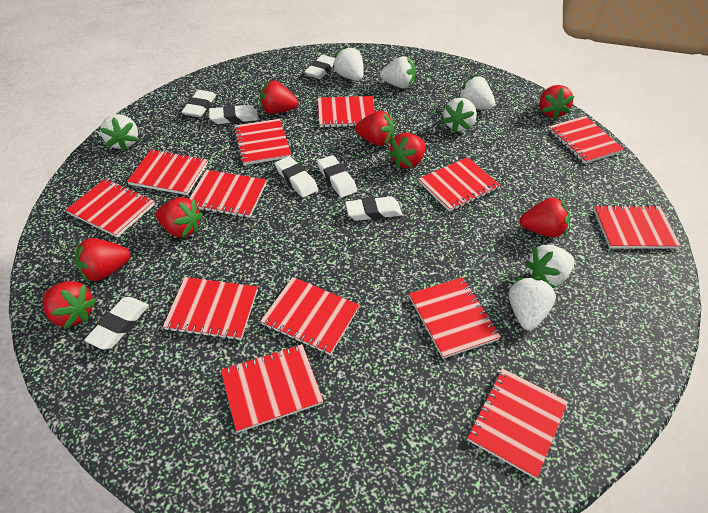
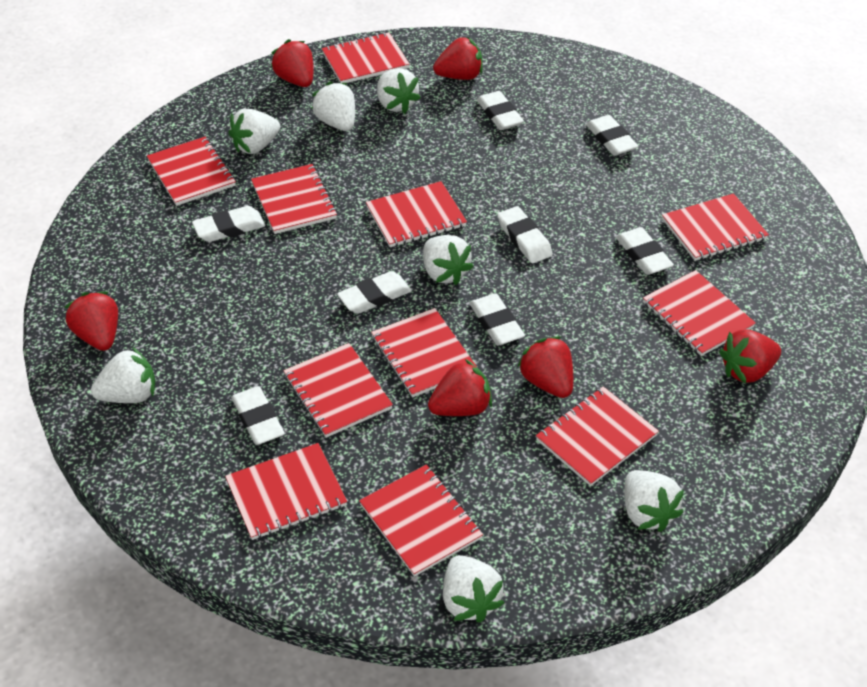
red notebook: [65,179,155,237] [127,149,208,195] [163,277,258,341] [189,170,266,218] [221,344,323,433] [234,119,291,165] [260,277,360,355] [318,96,375,128] [409,277,501,359] [419,157,500,212] [467,368,568,479] [548,116,624,164] [594,205,681,249] = 13 -> [147,137,236,206] [225,443,347,540] [251,164,337,234] [284,343,393,438] [322,32,410,83] [359,464,483,577] [366,181,467,247] [371,308,478,397] [536,387,659,486] [643,270,756,356] [662,193,769,261] = 11
red strawberry: [43,281,97,329] [75,238,131,282] [156,197,203,238] [260,81,298,114] [355,111,394,146] [388,133,425,168] [519,197,569,238] [539,85,575,120] = 8 -> [64,291,118,351] [271,39,314,87] [428,359,492,416] [433,37,483,80] [517,336,573,398] [719,329,781,384] = 6
white eraser: [84,297,149,350] [181,90,216,117] [209,105,258,124] [275,156,318,197] [304,55,335,79] [317,155,357,198] [345,197,402,221] = 7 -> [192,206,265,242] [231,386,285,445] [337,271,412,314] [469,293,525,345] [477,91,524,130] [498,206,553,263] [586,115,638,156] [616,227,674,275] = 8

